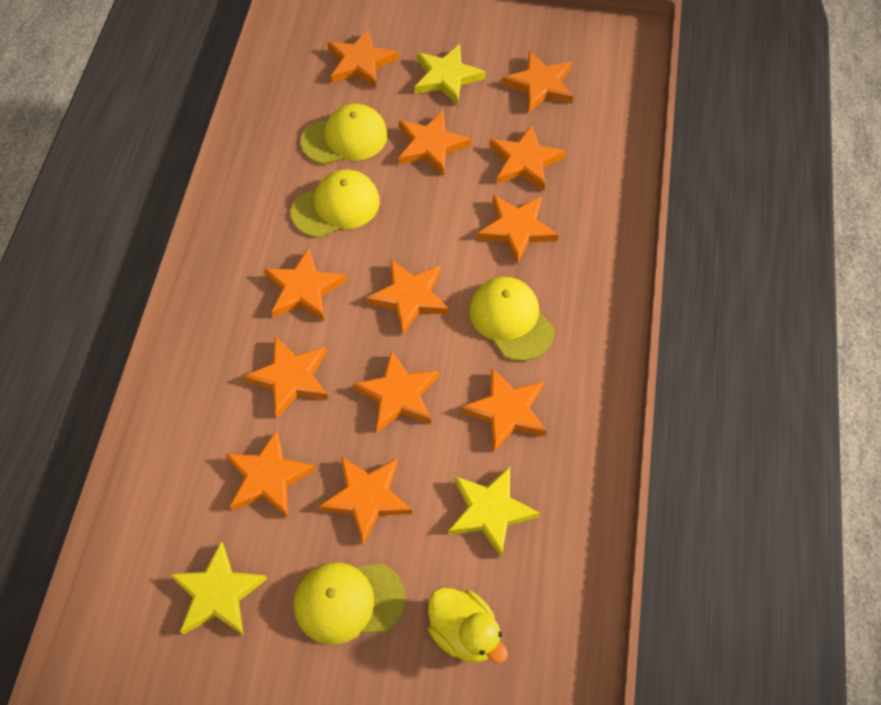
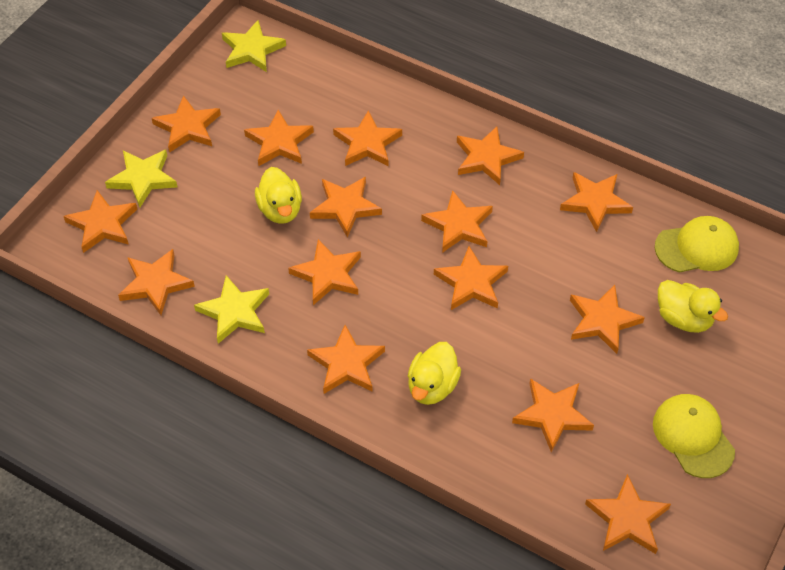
orange star: [226,430,316,518] [243,336,328,418] [264,248,346,321] [319,456,412,545] [327,29,399,88] [353,350,439,433] [366,260,449,335] [398,110,471,176] [461,368,547,452] [477,195,558,265] [489,125,566,191] [502,51,573,113] = 12 -> [63,190,137,253] [118,249,195,315] [152,95,221,152] [244,110,314,166] [288,239,361,305] [307,325,385,394] [310,177,382,237] [333,110,402,166] [421,190,493,253] [434,246,508,310] [457,126,524,185] [512,378,594,453] [560,172,633,232] [570,285,645,354] [585,474,671,554] = 15
yellow cap: [291,169,380,238] [294,562,405,644] [300,104,388,165] [469,277,554,361] = 4 -> [653,394,735,478] [655,216,739,273] = 2
yellow duck: [428,587,508,663] = 1 -> [255,167,302,224] [408,342,461,405] [658,280,728,333] = 3

